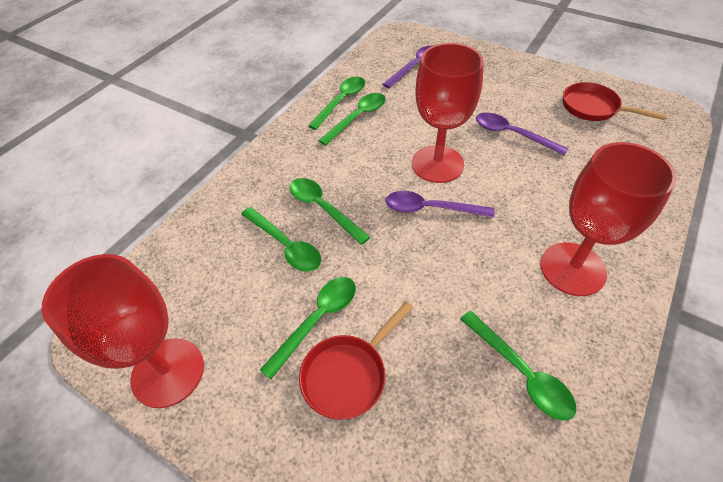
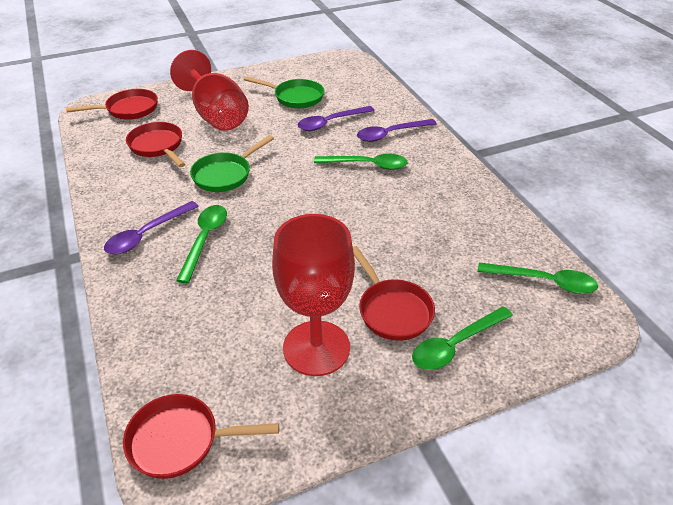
green pan: none = 0 -> [190,135,274,192] [244,76,324,108] = 2
green spoon: [241,207,321,272] [260,277,356,379] [290,178,370,245] [308,77,365,130] [318,93,386,146] [460,311,576,420] = 6 -> [176,205,227,283] [314,154,408,170] [412,306,513,370] [478,262,598,294] = 4
red goblet: [42,254,204,408] [412,43,484,183] [541,142,677,296] = 3 -> [170,50,249,131] [272,214,355,376] = 2
red pan: [299,301,413,420] [563,82,667,121] = 2 -> [66,89,158,120] [123,394,279,479] [126,122,185,167] [353,246,435,341] = 4

